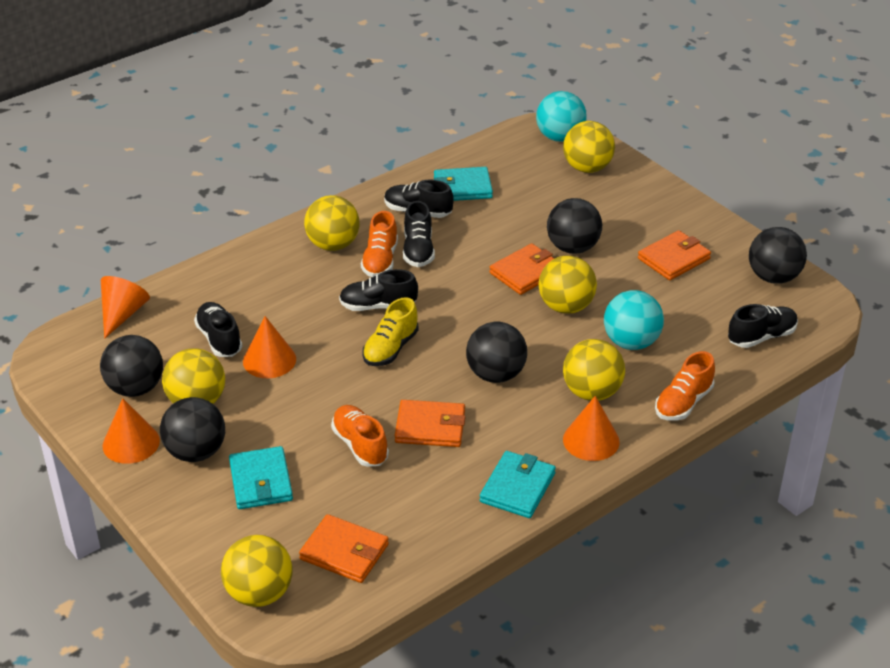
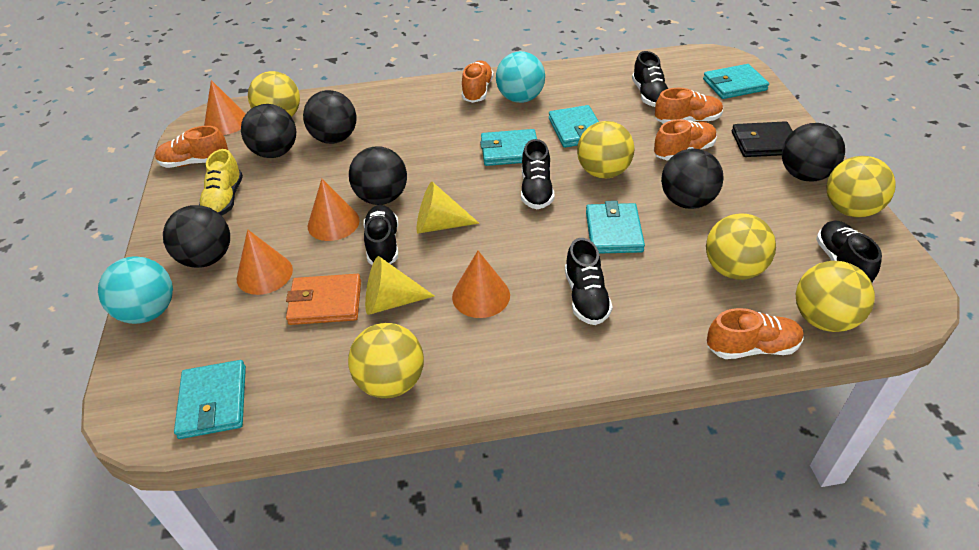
black ball: [100,335,163,397] [160,397,225,462] [466,321,527,383] [547,198,602,254] [749,227,807,284] = 5 -> [163,205,230,268] [241,104,296,158] [303,90,356,144] [349,146,407,205] [661,148,724,209] [782,123,845,182] = 6
black wallet: none = 0 -> [732,121,793,157] = 1
orange shoe: [331,405,389,467] [361,211,398,277] [655,351,715,421] = 3 -> [155,126,228,168] [462,61,494,103] [654,119,717,160] [655,88,723,124] [707,308,804,359] = 5
orange wallet: [299,514,389,583] [394,400,465,447] [489,243,555,295] [638,230,711,280] = 4 -> [286,274,361,325] = 1
turquoise wallet: [229,446,293,509] [434,167,493,201] [480,451,556,518] = 3 -> [174,360,246,439] [480,129,537,166] [549,105,599,148] [586,201,645,254] [703,64,769,99] = 5
yellow cone: none = 0 -> [365,256,434,315] [417,182,479,234] = 2

